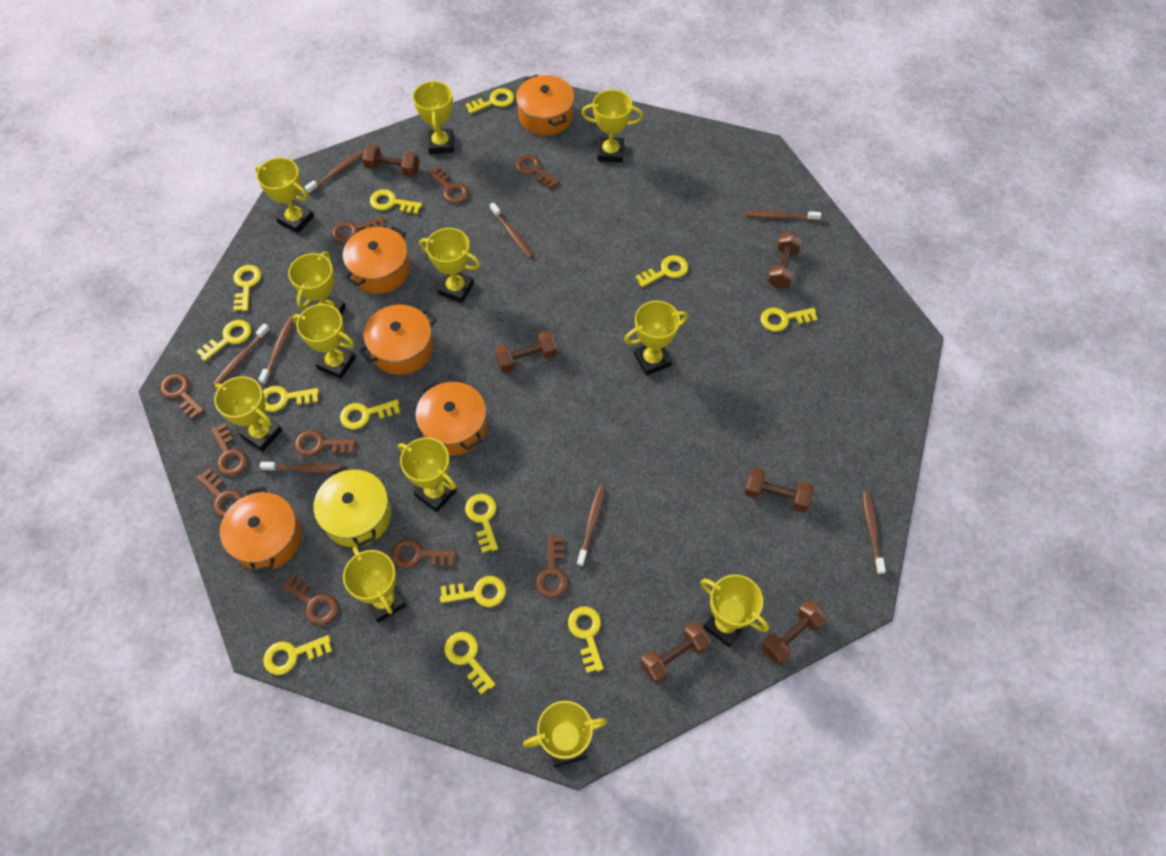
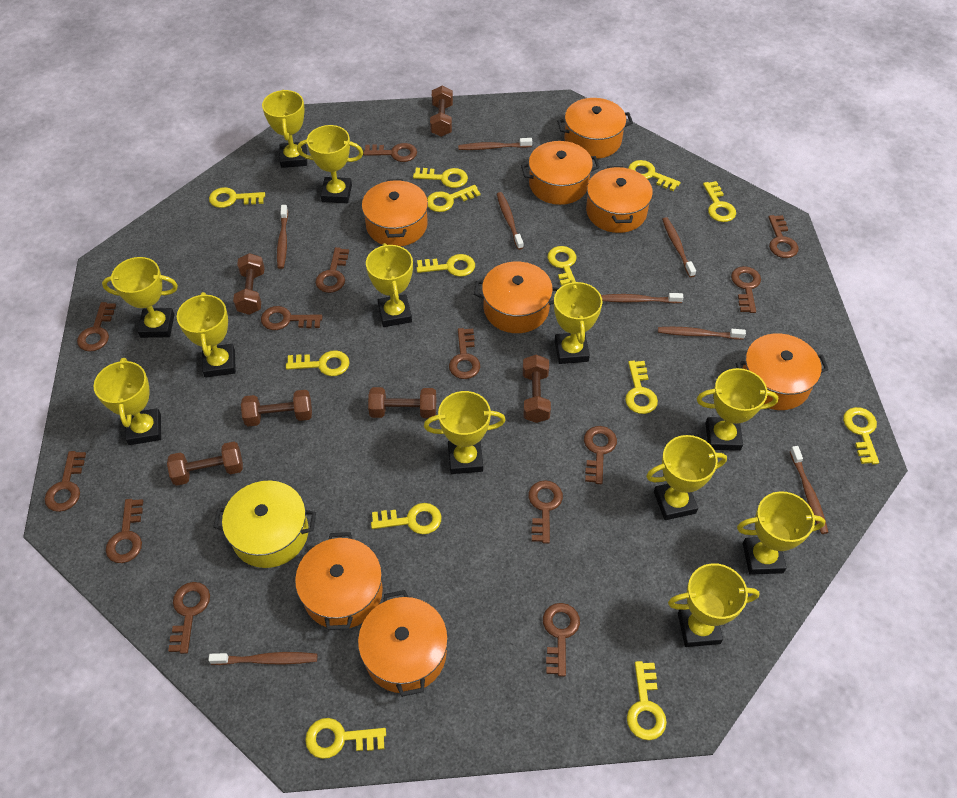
brown key: [160,373,205,419] [196,468,243,518] [211,423,248,476] [281,574,339,626] [294,430,356,457] [332,216,386,243] [391,538,456,569] [428,167,469,204] [515,154,559,189] [536,536,568,598] = 10 -> [45,451,86,512] [77,302,116,352] [106,499,143,563] [168,582,210,654] [261,306,323,330] [315,247,349,293] [363,143,417,162] [449,328,480,379] [529,480,563,544] [543,603,580,677] [584,426,617,484] [731,266,761,313] [768,215,799,258] = 13
orange pot: [220,487,302,573] [343,226,410,294] [359,305,437,375] [415,381,487,456] [516,75,574,136] = 5 -> [295,532,383,630] [358,590,448,697] [362,179,428,246] [474,261,559,333] [521,141,600,205] [557,98,633,159] [586,166,653,233] [736,333,829,410] = 8

